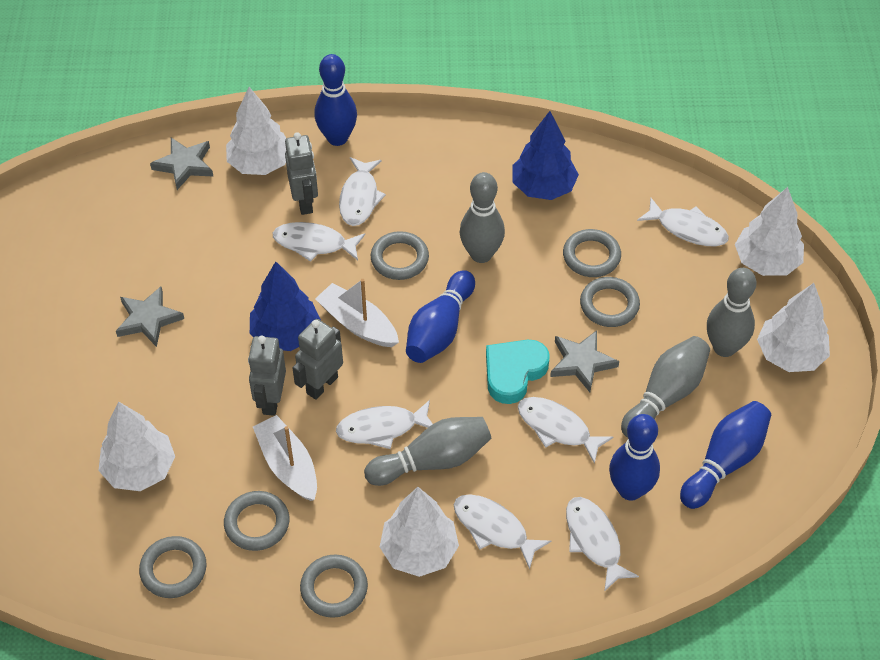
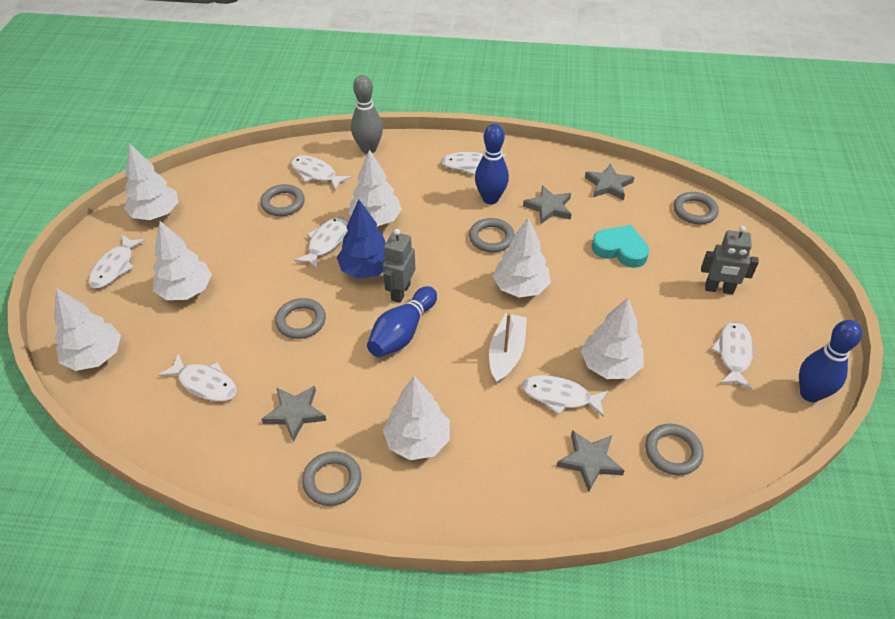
blue bowling pin: [314,54,357,146] [406,270,475,363] [609,414,660,501] [680,401,771,509] = 4 -> [367,286,437,357] [475,124,509,204] [799,320,862,402] = 3
blue tree: [250,262,321,351] [512,111,579,200] = 2 -> [337,199,386,278] = 1
grey bowling pin: [364,417,492,486] [460,172,505,263] [621,336,710,438] [707,268,756,357] = 4 -> [351,75,383,154] = 1
grey robot: [248,336,286,416] [285,132,318,215] [292,319,343,400] = 3 -> [383,229,415,303] [701,226,759,294] = 2
grey star: [116,286,184,347] [150,138,213,190] [550,330,619,392] = 3 -> [261,386,326,442] [523,185,572,224] [556,430,625,492] [585,163,635,200] = 4
white boat: [253,415,317,501] [315,279,399,347] = 2 -> [489,313,527,383] = 1
white tree: [98,402,175,491] [226,87,286,175] [380,487,459,577] [735,187,804,276] [757,283,830,372] = 5 -> [54,288,121,371] [124,143,178,220] [153,221,212,300] [348,149,402,226] [383,376,450,460] [493,218,551,297] [581,298,644,379] = 7

